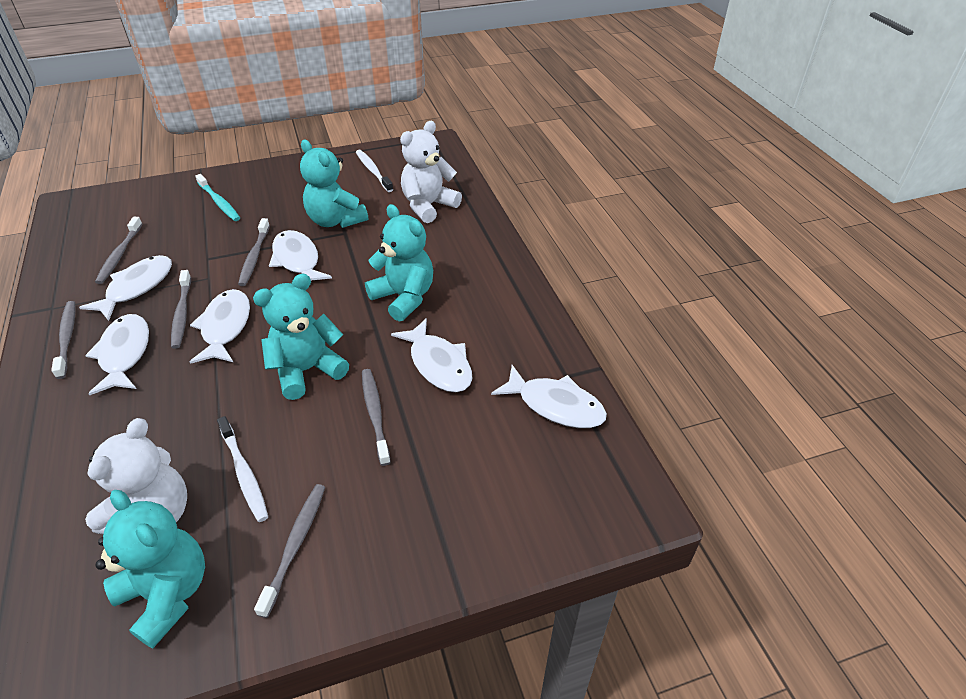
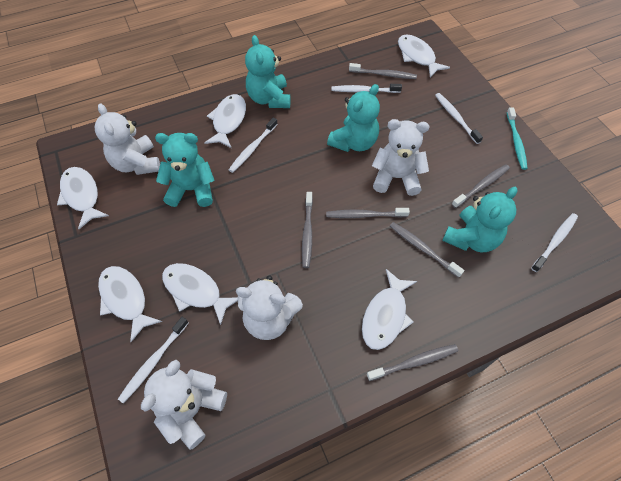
white teddy bear: [85,418,187,534] [400,121,462,223] = 2 -> [95,103,160,175] [141,360,227,450] [236,276,303,340] [372,119,429,196] = 4
white toothbrush: [217,416,268,522] [356,150,393,192] = 2 -> [118,317,188,403] [229,118,278,173] [332,84,402,93] [435,93,483,144] [531,213,578,272] = 5

